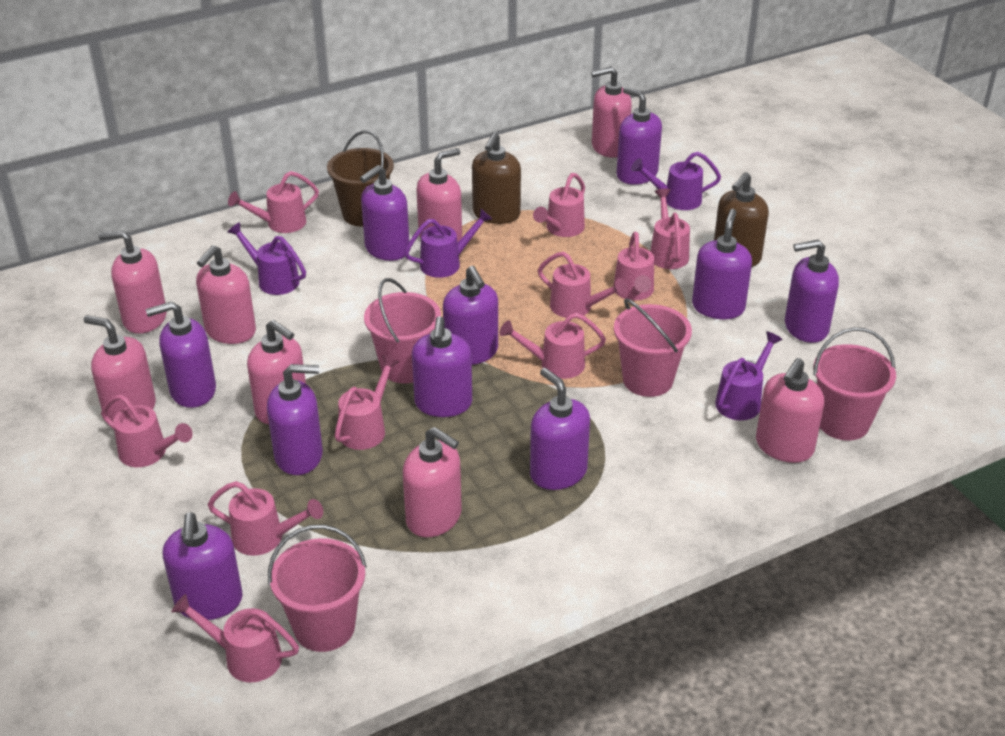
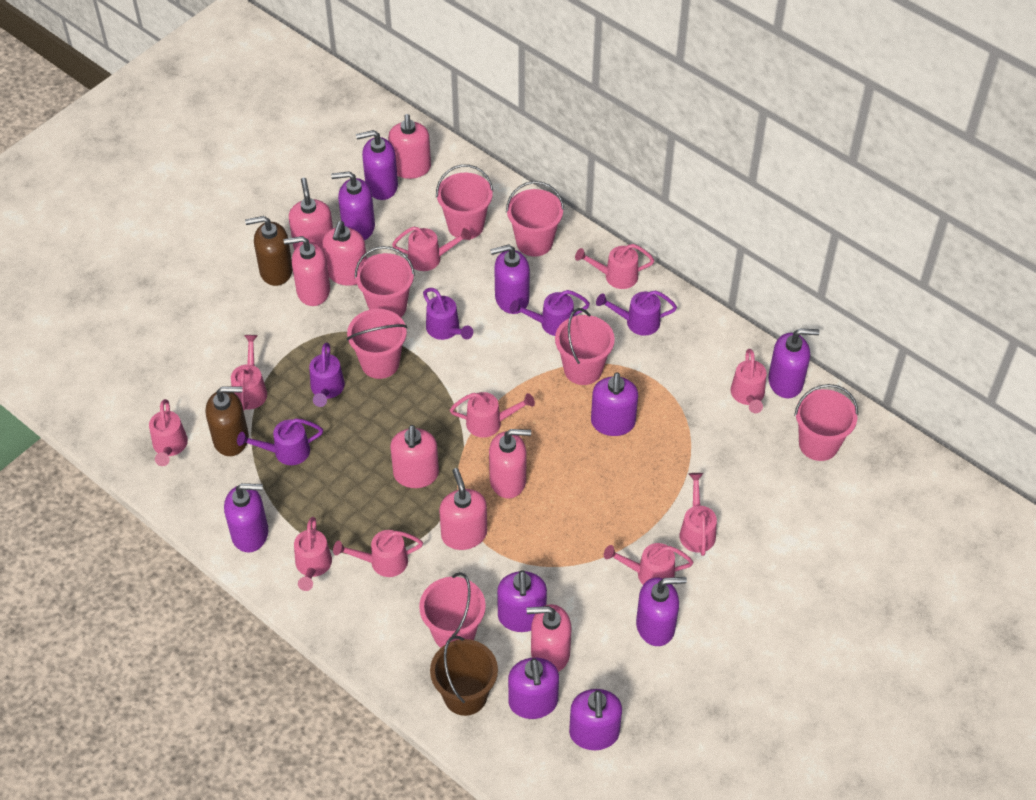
pink bucket: [268,524,367,652] [364,278,441,383] [614,298,692,397] [813,327,896,440] = 4 -> [347,309,407,379] [355,246,415,317] [419,572,486,648] [436,164,493,240] [506,181,564,257] [555,308,615,385] [794,384,858,461] = 7
purple watering can: [227,222,306,295] [404,209,493,278] [631,152,721,210] [715,331,783,420] = 4 -> [237,418,323,465] [309,343,345,407] [423,288,473,340] [510,290,590,336] [596,290,677,336] = 5

